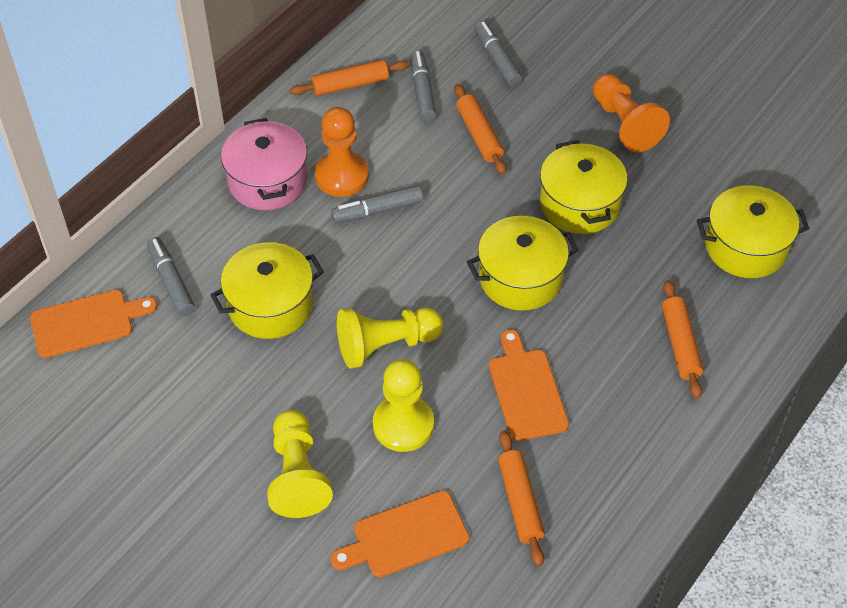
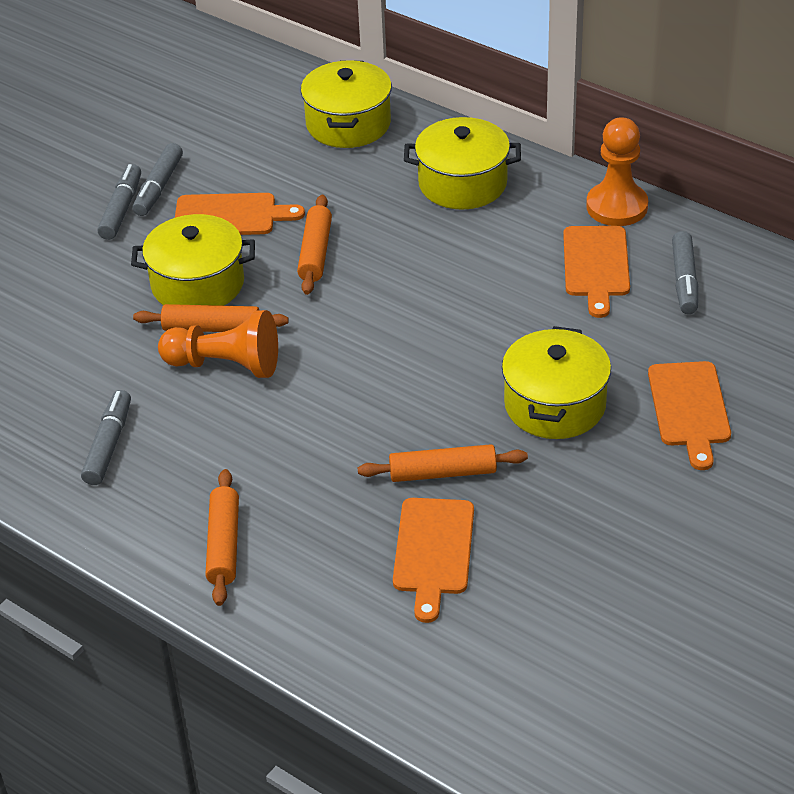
orange cutting board: [30,290,157,358] [331,490,469,577] [489,329,569,441] = 3 -> [175,193,305,235] [393,498,474,623] [563,226,630,318] [648,361,731,470] = 4
pink pot: [221,118,308,210] = 1 -> none = 0
yellow pawn: [267,410,333,518] [337,308,443,369] [373,359,434,452] = 3 -> none = 0

